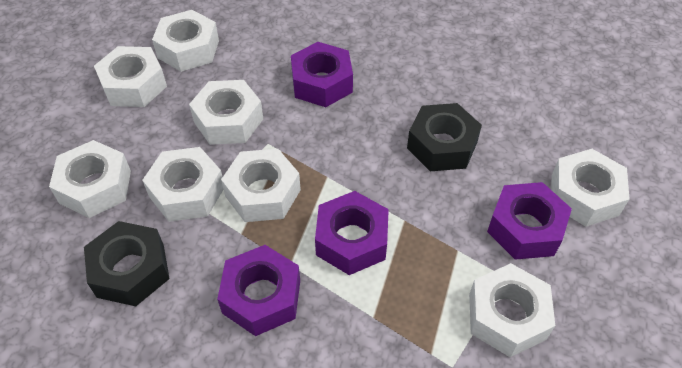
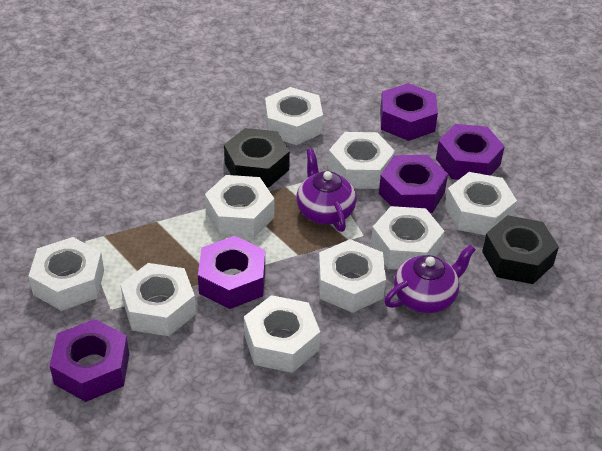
purple nut: [217,245,300,336] [291,42,353,107] [315,191,389,275] [487,182,572,260] = 4 -> [49,319,129,402] [198,236,265,309] [379,155,448,213] [380,83,438,141] [436,124,505,180] = 5
purple teapot: none = 0 -> [296,149,357,232] [384,244,476,313] = 2
white nut: [49,140,131,218] [94,46,167,107] [142,147,224,222] [152,10,219,72] [189,80,263,145] [221,149,301,222] [469,263,555,357] [551,149,630,227] = 8 -> [29,237,104,311] [120,263,196,336] [205,175,274,238] [244,295,320,373] [265,87,323,145] [318,239,386,313] [328,132,395,189] [371,206,445,270] [445,172,517,235] = 9

